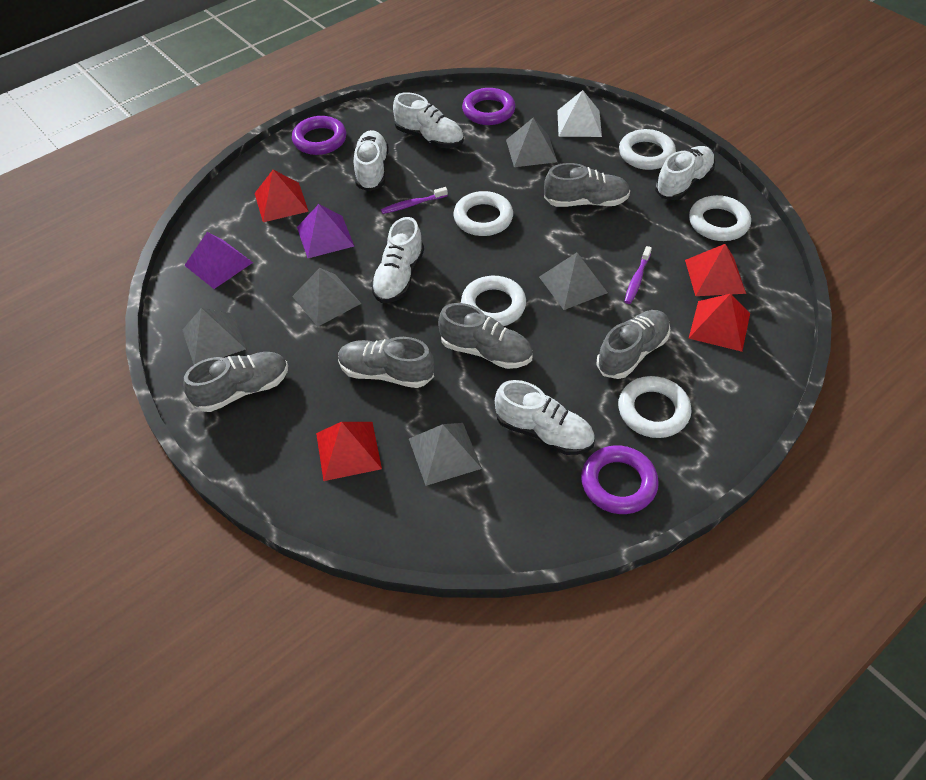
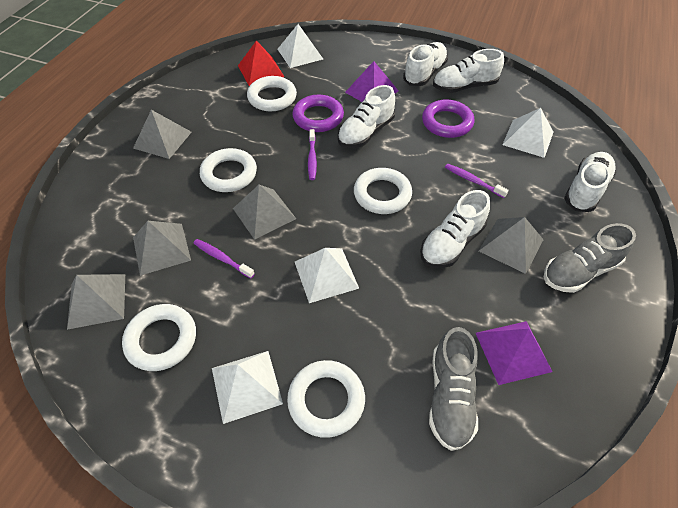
grey shoe: [183,352,288,412] [338,337,434,388] [438,303,533,369] [544,163,630,207] [597,310,670,379] = 5 -> [429,327,478,451] [544,223,636,293] = 2
purple ring: [292,116,347,155] [462,88,515,125] [581,445,659,514] = 3 -> [292,95,344,132] [422,100,474,138] = 2
purple toothbrush: [381,187,448,214] [624,246,652,304] = 2 -> [194,239,255,279] [308,129,317,180] [445,164,509,198] = 3
red pyramid: [255,170,309,222] [316,422,382,481] [685,244,746,296] [688,294,750,352] = 4 -> [238,41,284,86] = 1
white pyramid: [557,90,602,137] = 1 -> [212,351,283,424] [278,24,323,68] [295,248,359,303] [502,108,553,158] = 4

